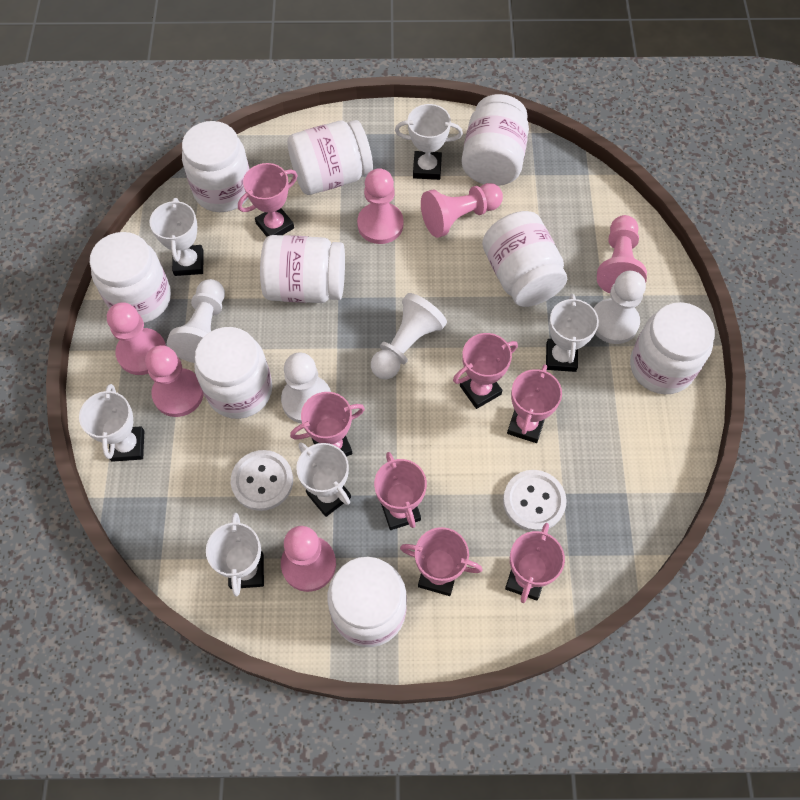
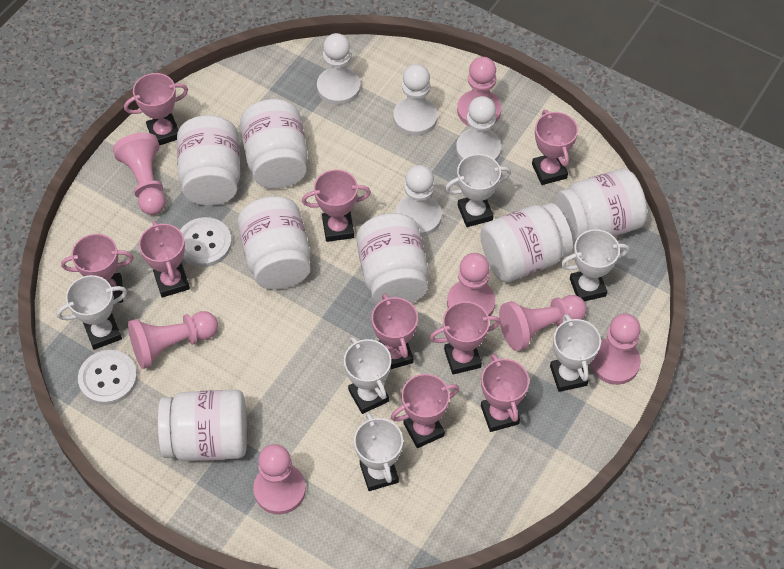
pink pawn: [107,302,166,375] [145,345,204,417] [281,526,336,592] [357,168,404,244] [421,183,503,238] [597,215,647,293] = 6 -> [113,133,166,215] [128,311,218,369] [253,444,306,514] [447,253,495,316] [457,57,502,126] [499,295,587,351] [590,313,641,385] = 7
pink trophy: [238,163,297,237] [290,392,365,457] [374,452,427,530] [400,527,482,596] [453,333,518,409] [505,523,565,603] [507,364,562,443] = 7 -> [61,234,133,303] [124,73,188,146] [139,221,190,298] [302,169,371,242] [371,293,418,370] [391,374,459,448] [430,301,501,375] [481,354,529,432] [532,110,578,185] = 9
white jar: [90,232,171,323] [182,121,250,212] [194,327,272,419] [260,235,345,303] [287,120,373,195] [327,557,407,647] [462,94,529,186] [482,211,567,307] [630,302,715,394] = 9 -> [158,390,247,461] [177,115,240,206] [237,196,311,290] [240,99,308,189] [356,213,428,304] [481,203,573,283] [556,169,647,244] = 7

